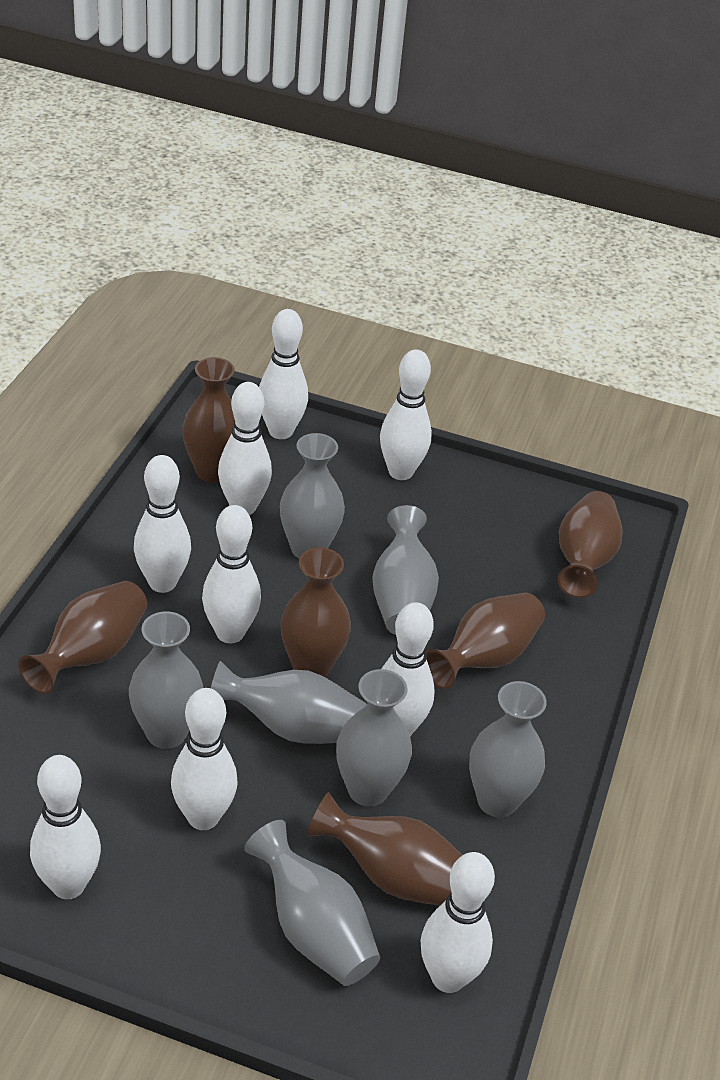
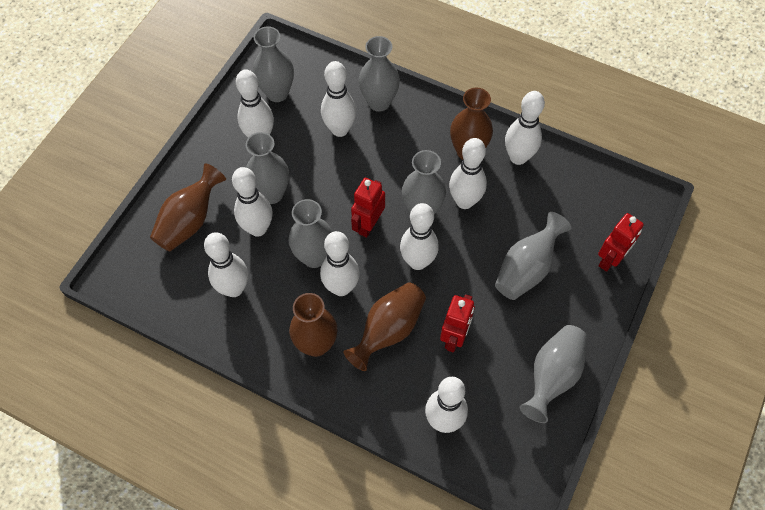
brown vase: [18,581,147,694] [182,357,235,483] [280,547,351,677] [307,792,462,906] [426,593,545,689] [558,491,622,598] = 6 -> [150,163,226,252] [289,293,337,357] [344,282,426,371] [450,88,493,160] = 4
red robot: none = 0 -> [351,178,385,238] [440,294,475,353] [598,213,644,272] = 3

